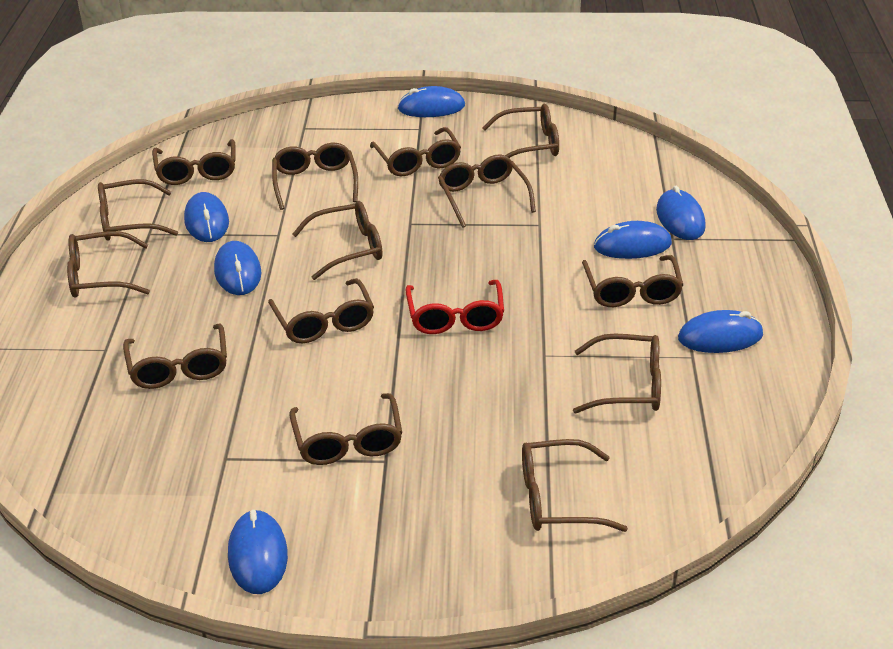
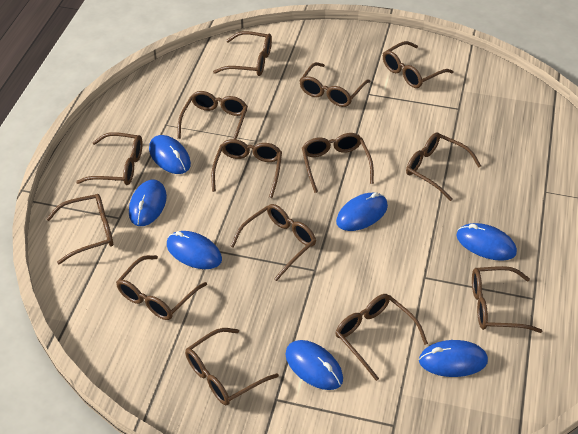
red glasses: [406,280,504,334] = 1 -> none = 0

